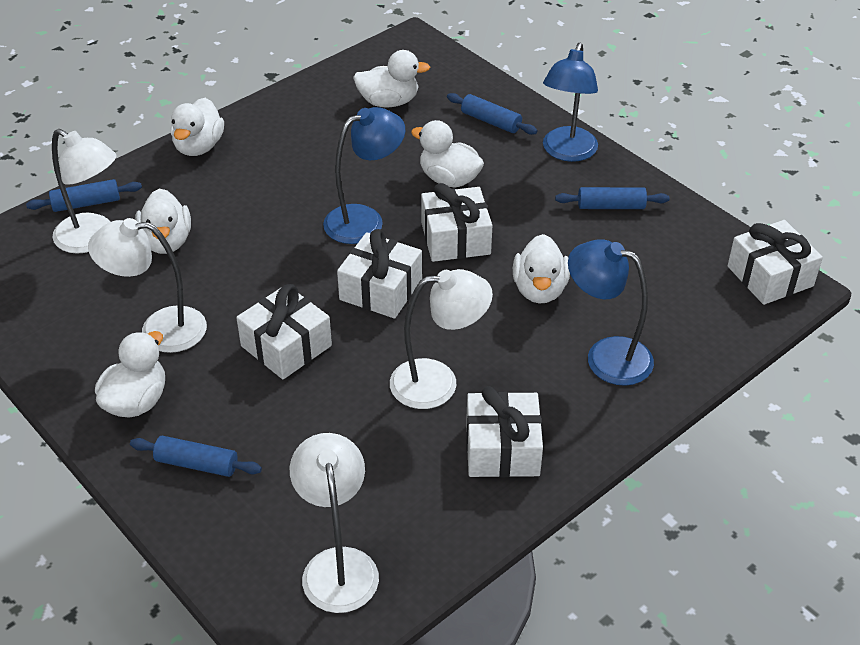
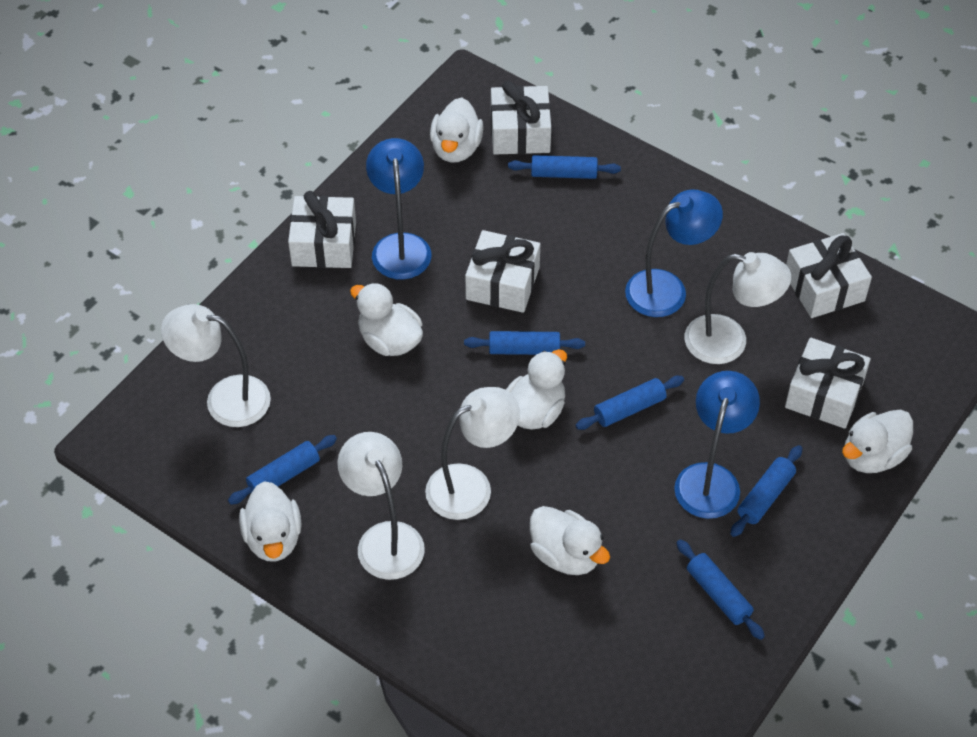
blue rolling pin: [26,179,142,212] [130,436,262,477] [447,93,538,135] [555,187,670,209] = 4 -> [228,435,337,505] [464,331,585,355] [508,155,621,179] [575,376,684,430] [676,539,765,640] [730,445,802,537] = 6

